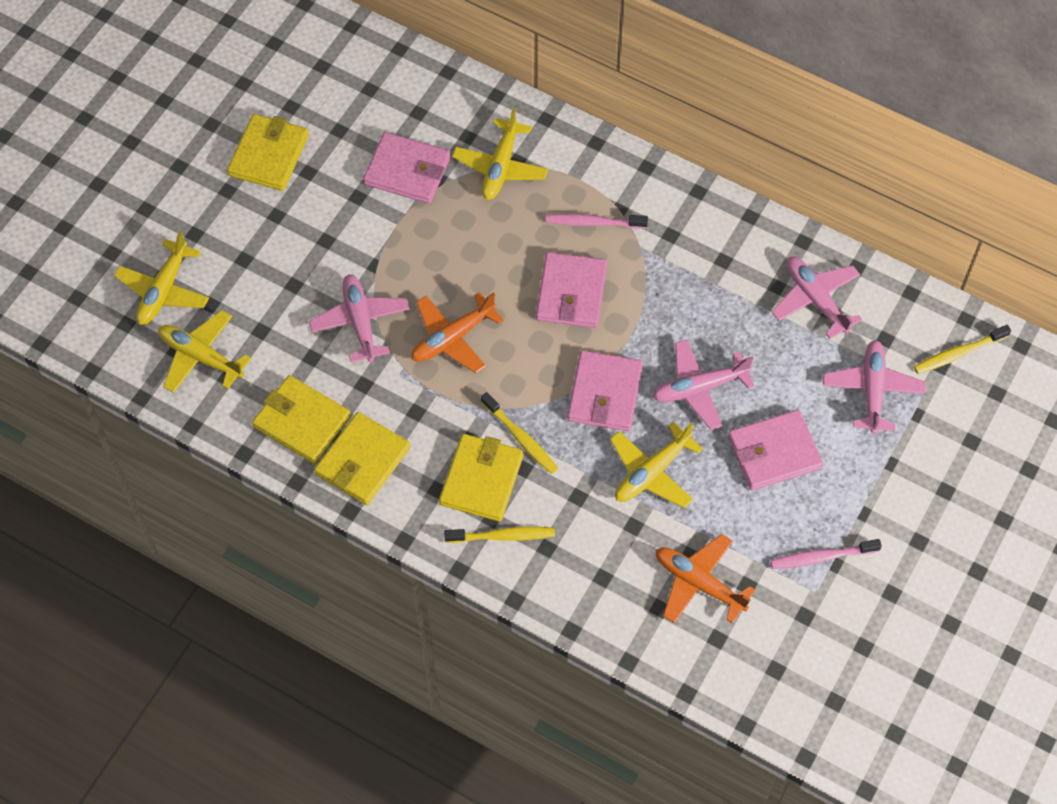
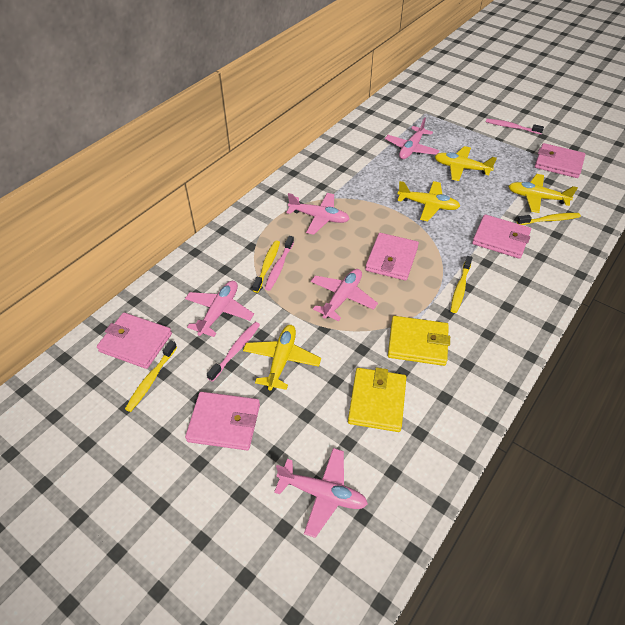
orange plane: [412,292,503,373] [656,534,755,623] = 2 -> none = 0
pink plane: [309,274,410,363] [653,339,754,430] [772,257,862,339] [823,340,926,434] = 4 -> [185,281,254,337] [274,448,368,538] [286,193,350,235] [311,269,378,321] [385,118,440,159] = 5
pink toothbrush: [546,214,648,229] [771,539,882,569] = 2 -> [207,322,260,382] [265,236,294,291] [486,119,544,134] = 3
pink wallet: [363,132,451,204] [536,252,607,328] [567,350,643,431] [728,410,823,491] = 4 -> [97,313,172,369] [185,392,260,450] [365,233,419,281] [472,214,531,259] [535,143,585,178] = 5
yellow toothbrush: [444,527,555,543] [481,392,558,474] [914,325,1011,374] = 3 -> [125,340,177,412] [252,240,280,293] [451,256,472,313] [517,213,581,225] = 4
yellow wallet: [227,114,309,191] [252,375,351,464] [314,412,410,505] [439,434,523,522] = 4 -> [348,367,407,432] [388,316,450,366] = 2

